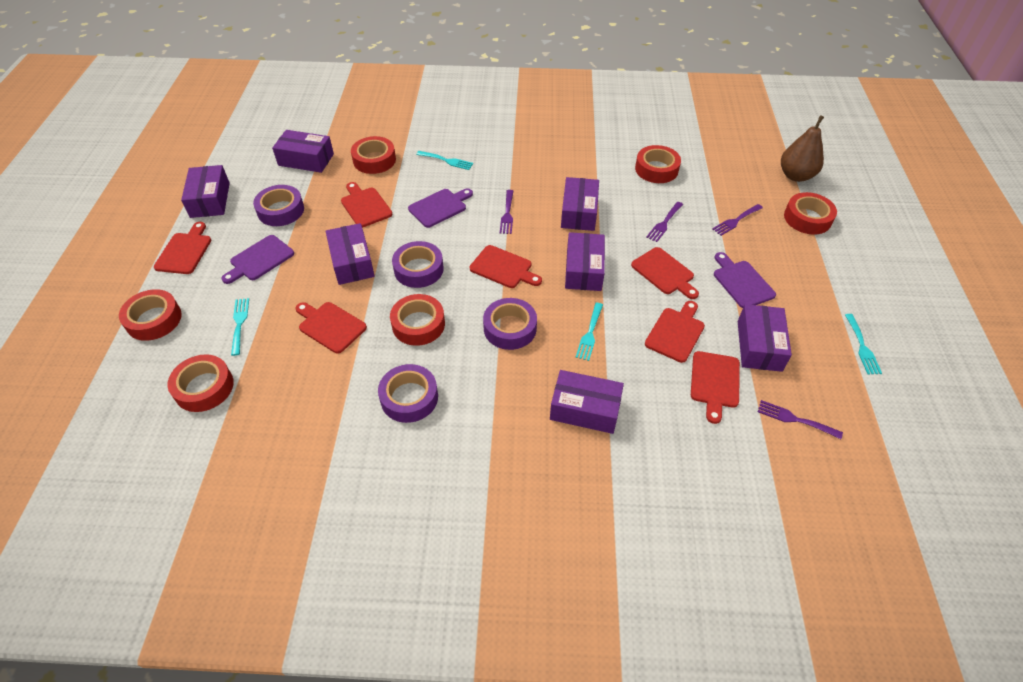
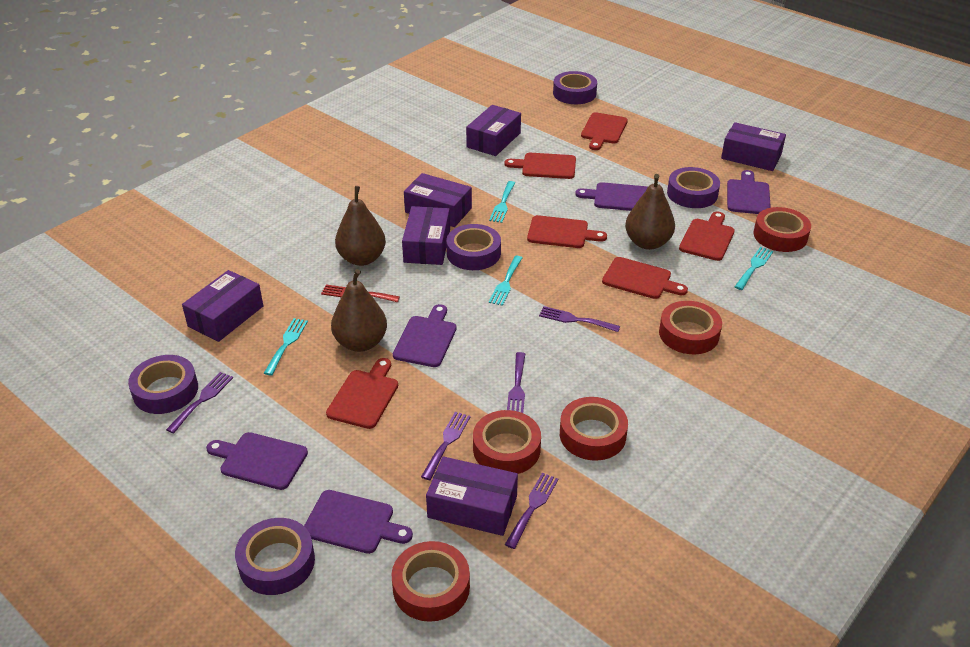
brown pear: [781,115,824,182] = 1 -> [331,269,387,352] [335,186,386,266] [625,174,675,250] = 3
purple box: [181,165,230,218] [272,130,334,173] [326,223,375,285] [550,370,624,434] [561,177,599,231] [565,232,605,291] [738,304,792,372] = 7 -> [182,270,263,342] [402,206,450,265] [404,173,472,227] [426,456,518,536] [466,105,521,156] [721,122,786,171] = 6
purple cutting board: [221,235,294,284] [408,188,473,228] [714,252,776,308] = 3 -> [206,432,308,490] [304,490,413,554] [393,304,456,367] [575,182,648,211] [727,170,771,214] = 5
purple fork: [500,190,513,234] [646,202,683,242] [712,204,763,236] [758,400,843,439] = 4 -> [166,372,233,433] [421,412,471,480] [505,473,559,549] [507,352,525,413] [539,306,620,332] = 5
purple tape: [253,185,304,226] [378,364,438,423] [392,241,444,288] [483,298,537,350] = 4 -> [128,355,198,414] [235,518,315,595] [446,224,501,270] [553,71,597,104] [667,167,720,208] = 5
red cutting board: [154,222,211,274] [295,302,367,353] [341,182,392,228] [470,245,542,288] [631,247,699,299] [645,301,705,363] [691,351,740,424] = 7 -> [326,358,398,429] [504,153,576,179] [527,215,607,248] [581,112,628,150] [602,257,688,299] [679,211,735,261] = 6
red fork: none = 0 -> [321,285,400,302] = 1
red tape: [119,289,182,341] [167,354,234,412] [351,136,396,174] [390,294,445,346] [635,145,681,183] [784,192,837,235] = 6 -> [392,541,470,622] [473,410,541,474] [560,397,628,461] [659,301,722,354] [754,207,811,252] = 5

